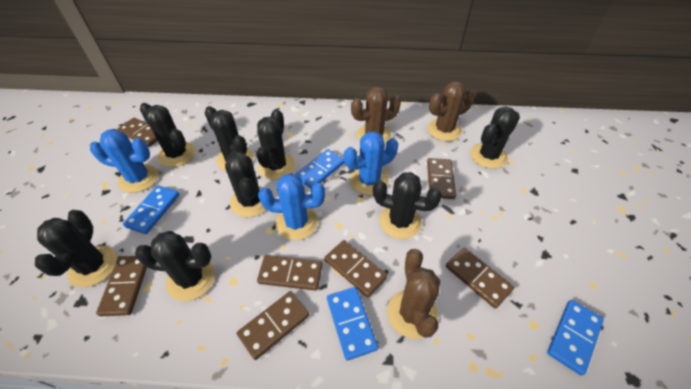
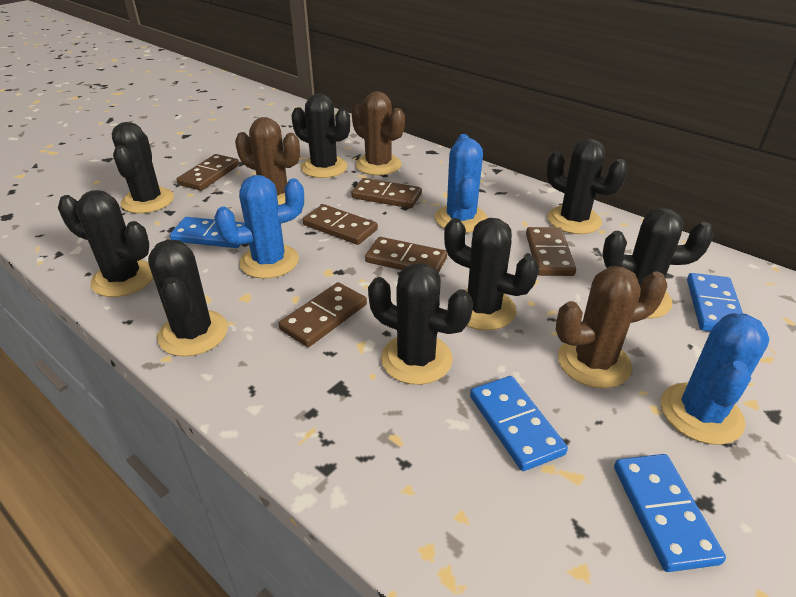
brown domino: [96,256,147,316] [117,118,158,147] [237,291,310,360] [257,255,322,291] [324,240,387,297] [427,158,456,199] [446,248,514,309] = 7 -> [176,154,239,191] [278,282,367,347] [303,204,378,245] [351,178,422,208] [365,237,447,273] [526,227,576,276] = 6

